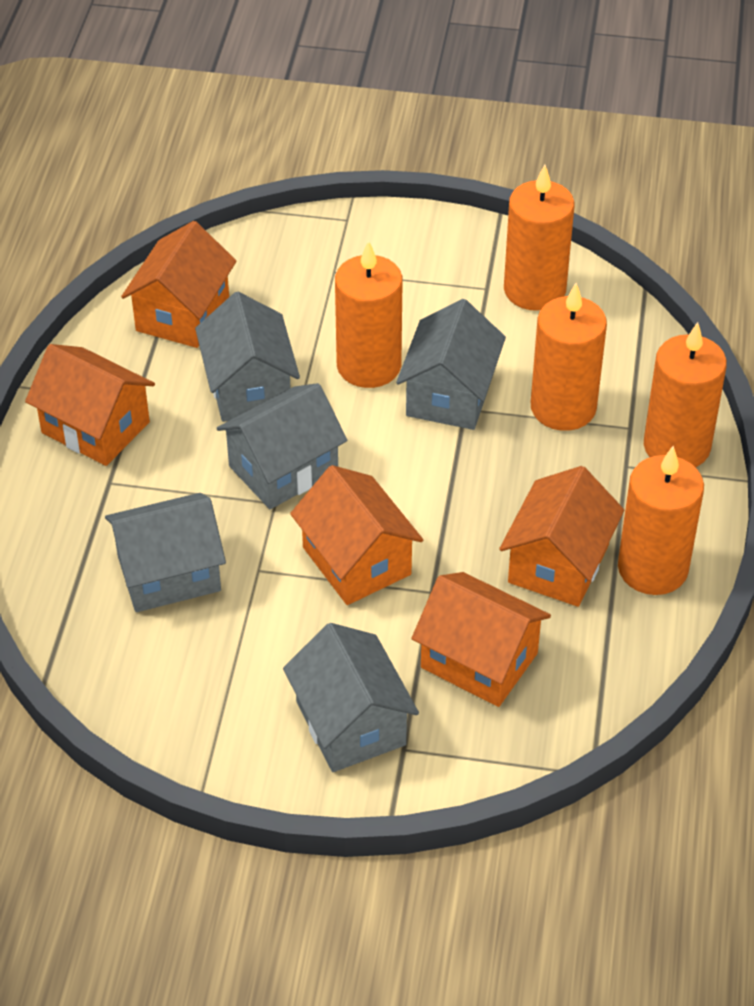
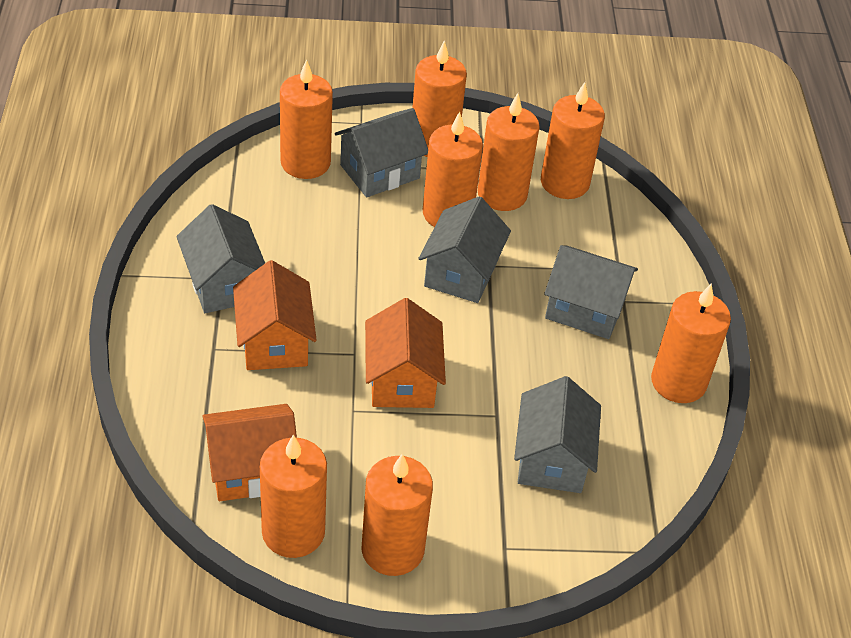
orange candle: [335,240,403,388] [504,165,575,311] [531,283,607,431] [618,446,704,595] [644,322,727,467] = 5 -> [260,435,327,558] [280,59,333,179] [361,454,433,576] [412,41,467,157] [423,112,483,227] [478,93,540,211] [541,82,605,199] [651,283,731,403] = 8
orange house: [25,344,155,466] [121,221,237,348] [290,465,423,605] [411,572,551,707] [499,466,624,607] = 5 -> [202,404,297,501] [233,260,317,370] [365,298,446,408] = 3

